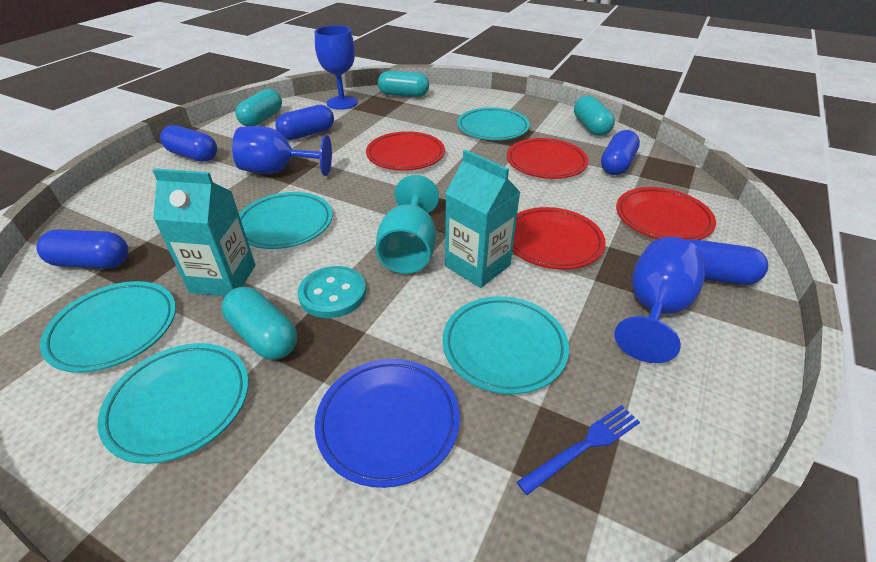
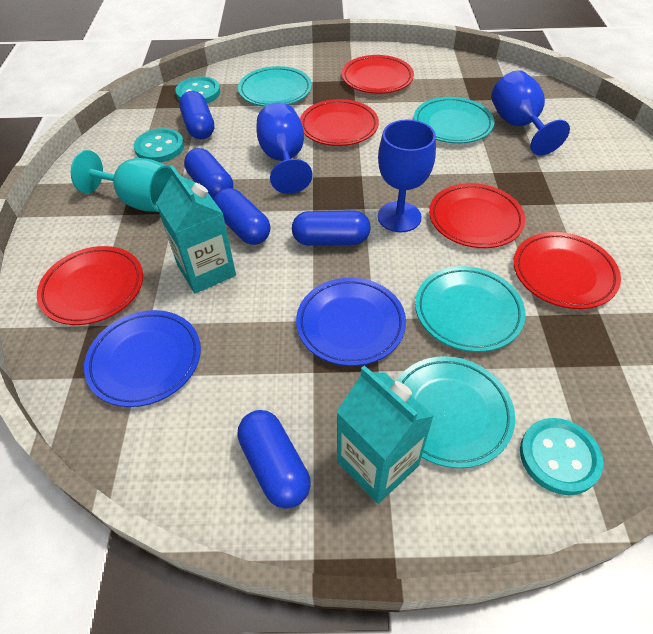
blue fork: [517,405,640,495] = 1 -> none = 0
blue plate: [315,359,460,488] = 1 -> [84,310,201,407] [296,278,406,366] = 2
red plate: [366,131,445,171] [507,138,589,179] [512,207,605,270] [616,187,716,240] = 4 -> [37,246,143,325] [300,99,379,146] [342,55,414,94] [429,183,525,248] [513,232,621,309] = 5
turquoise button: [298,266,366,318] = 1 -> [134,128,184,162] [175,76,220,103] [520,418,603,495] = 3
turquoise capsule: [222,287,297,360] [235,89,282,127] [378,71,429,97] [574,95,615,136] = 4 -> none = 0
turquoise plate: [40,281,176,373] [97,343,249,464] [239,192,333,249] [443,296,569,394] [457,107,530,140] = 5 -> [238,66,312,107] [397,356,515,468] [414,97,494,143] [415,266,526,352] = 4

